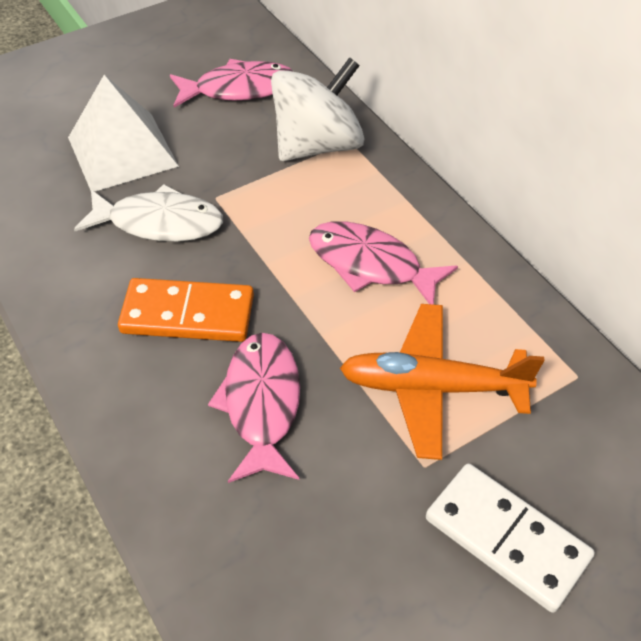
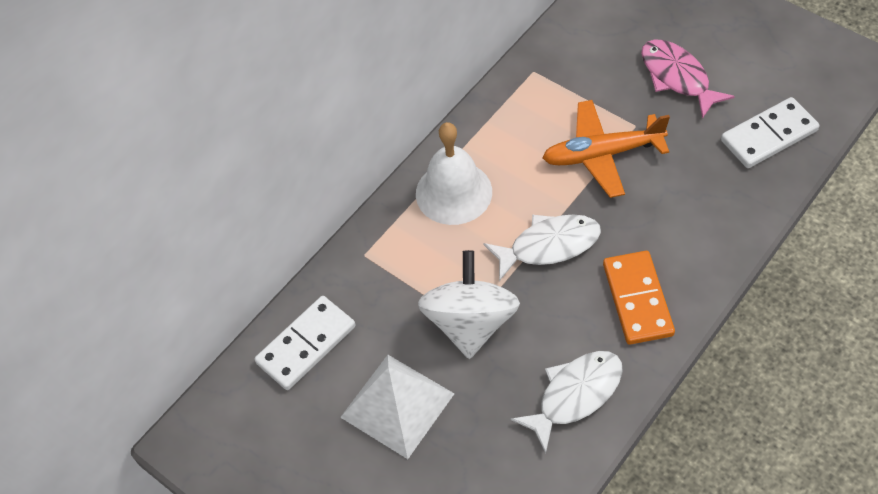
pink fish: [170,59,293,108] [208,333,300,483] [309,221,458,305] = 3 -> [641,39,735,119] = 1
white bell: none = 0 -> [416,122,492,225] = 1
white domino: [426,463,595,613] = 1 -> [255,296,356,390] [721,97,819,168] = 2
white fish: [74,184,223,242] = 1 -> [483,214,601,281] [511,351,623,454] = 2

